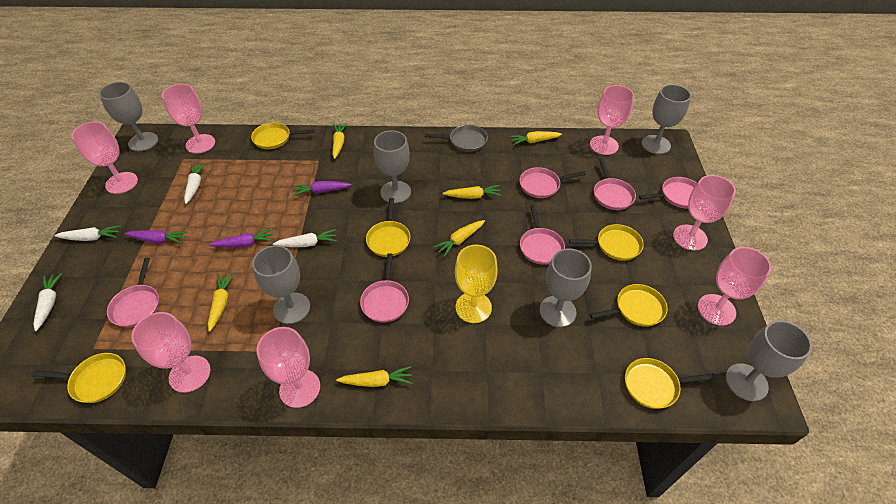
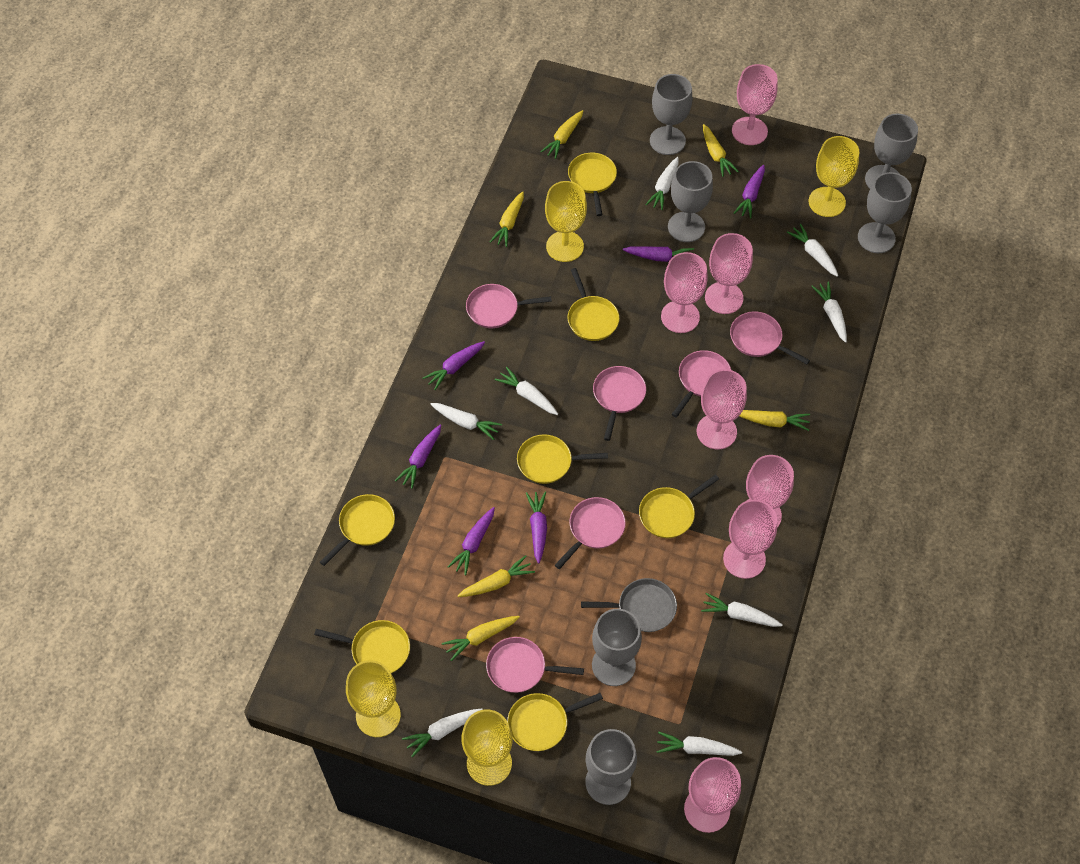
purple carrot: [124,230,188,244] [209,229,274,248] [293,181,351,196] = 3 -> [395,425,441,489] [423,341,485,390] [447,507,495,575] [526,491,547,563] [623,246,694,262] [734,165,765,219] = 6
white carrot: [33,273,62,331] [54,225,121,241] [184,163,206,204] [273,229,337,247] = 4 -> [402,708,483,757] [431,403,502,440] [495,367,558,415] [645,157,679,210] [656,731,742,756] [701,593,783,627] [786,224,838,277] [811,282,847,343] = 8
yellow goblet: [455,245,498,323] = 1 -> [346,660,401,737] [462,709,513,786] [545,181,587,262] [809,136,859,217] = 4
yellow pan: [32,353,126,403] [251,123,314,149] [366,198,410,257] [569,224,644,261] [590,284,668,327] [625,358,716,409] = 6 -> [314,620,410,673] [320,494,395,566] [507,693,603,751] [517,434,608,484] [567,268,619,341] [568,153,617,216] [639,474,719,538] = 7

